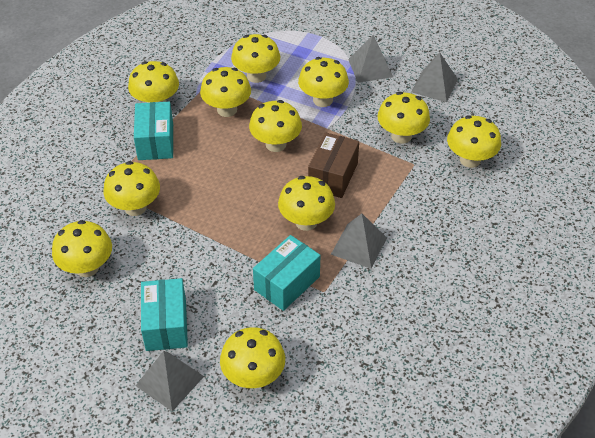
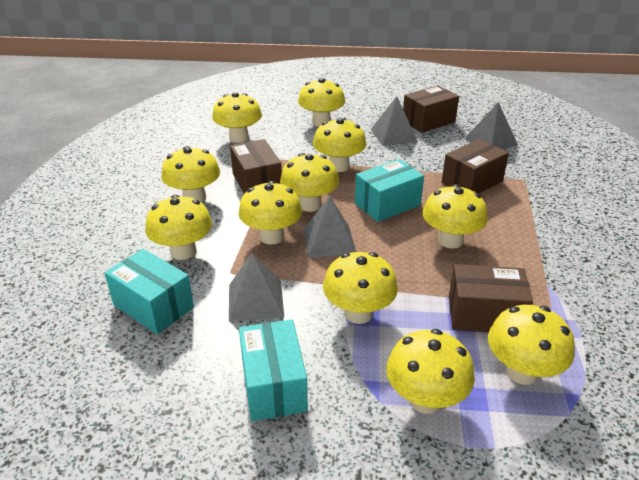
brown box: [308,132,359,198] = 1 -> [230,139,282,194] [403,85,459,133] [441,139,509,193] [449,264,533,332] = 4

